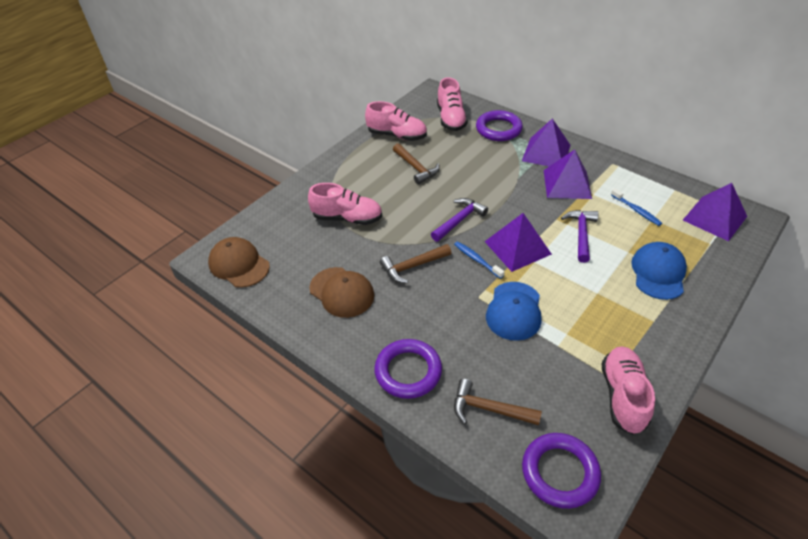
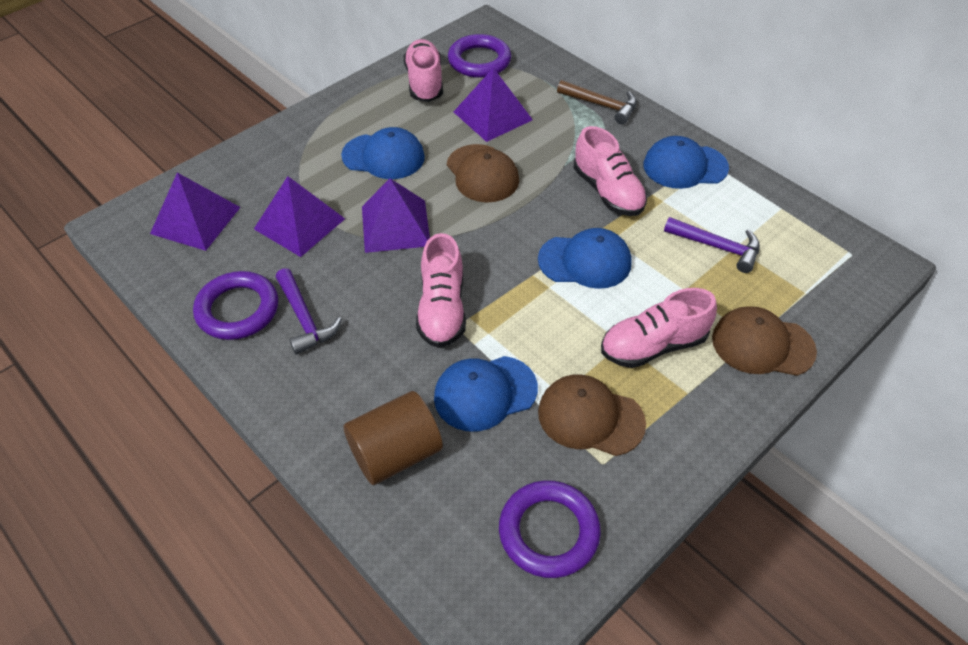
blue cap: [486,282,542,341] [631,242,687,300] = 2 -> [341,127,425,179] [434,356,538,432] [538,228,631,289] [643,136,729,189] = 4
blue toothbrush: [454,241,505,279] [611,188,662,226] = 2 -> none = 0
brown cap: [208,237,270,288] [309,267,374,318] = 2 -> [447,144,519,202] [538,374,646,456] [712,306,817,376] = 3
brown cylinder: none = 0 -> [343,391,443,485] = 1
brown hammer: [380,244,451,283] [393,143,440,184] [454,379,542,425] = 3 -> [557,80,637,124] = 1

